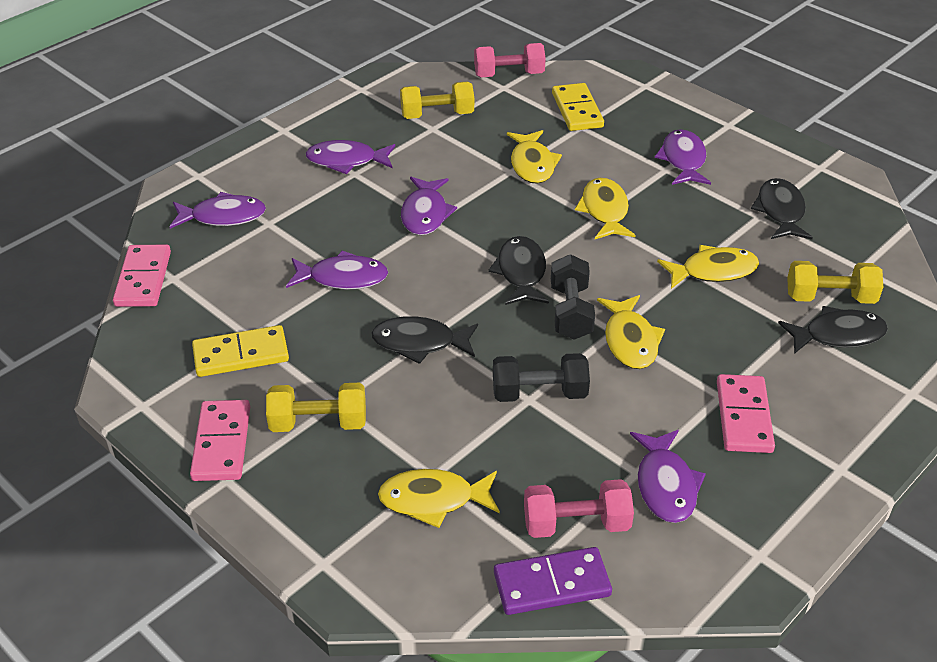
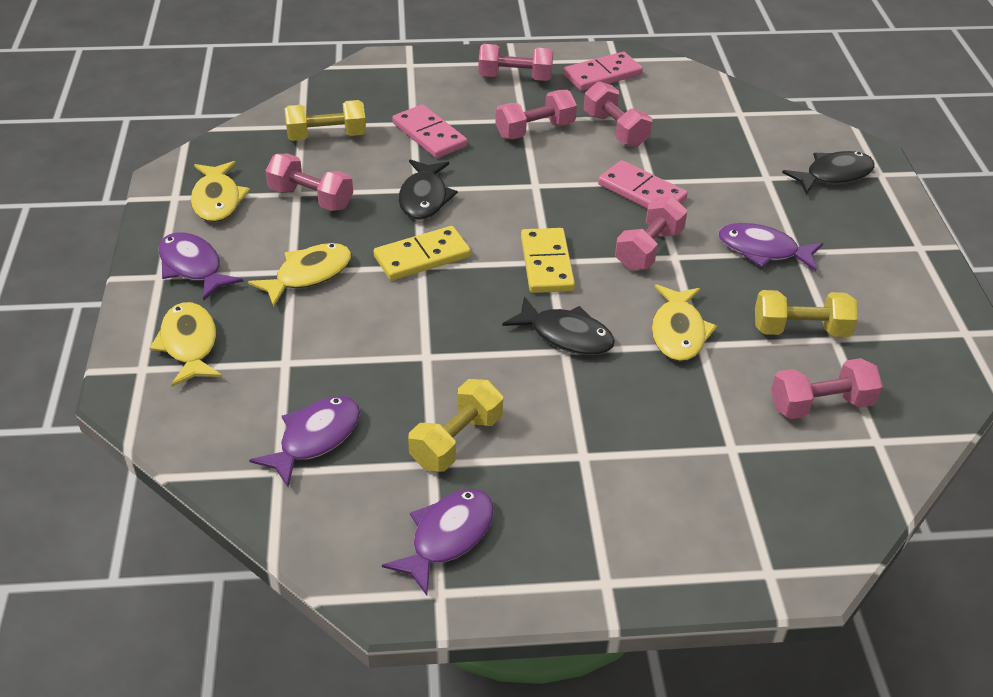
black dumbbell: [493,353,590,402] [551,254,595,340] = 2 -> none = 0
black fish: [371,316,478,364] [488,236,549,305] [751,178,813,240] [778,306,888,354] = 4 -> [398,159,458,220] [502,296,615,355] [782,151,875,195] = 3
pink dumbbell: [474,43,546,77] [524,479,634,538] = 2 -> [265,154,353,211] [478,44,553,81] [495,90,577,139] [584,81,652,147] [615,196,687,270] [771,358,883,419] = 6
purple domino: [494,547,612,615] = 1 -> none = 0
purple fish: [170,192,266,229] [286,250,388,290] [306,140,395,174] [401,177,457,235] [630,430,706,523] [655,129,711,185] = 6 -> [158,232,243,301] [249,396,360,487] [382,489,494,596] [719,223,823,271] = 4
yellow fish: [378,469,500,528] [507,130,562,184] [575,178,636,239] [597,295,665,369] [657,245,759,289] = 5 -> [149,302,222,387] [191,161,250,222] [248,243,351,307] [652,284,717,361] = 4

